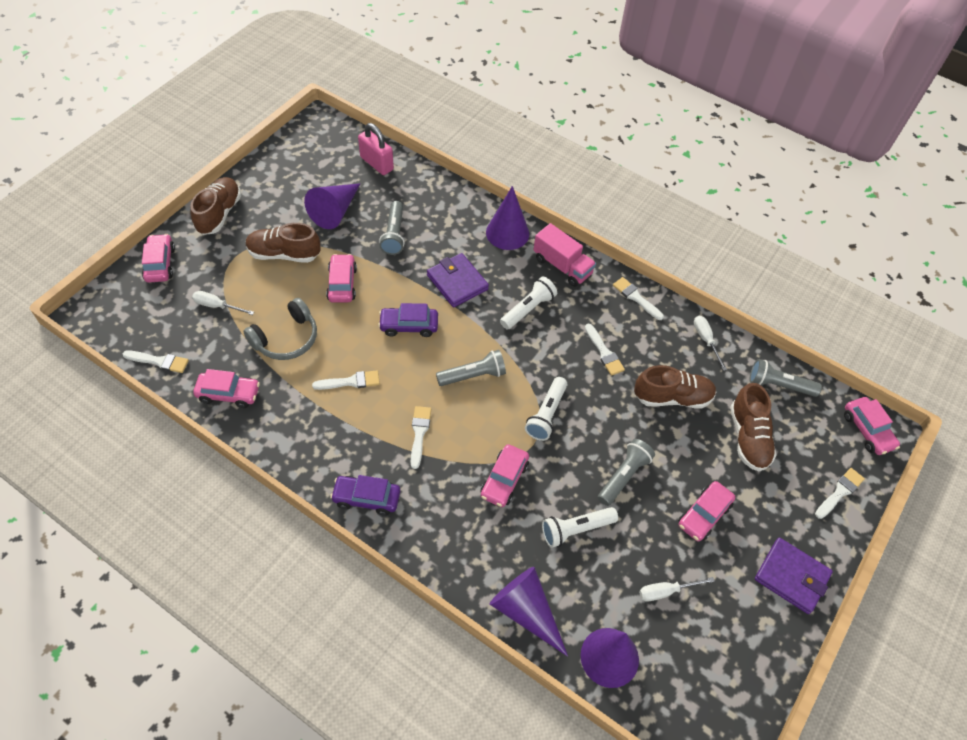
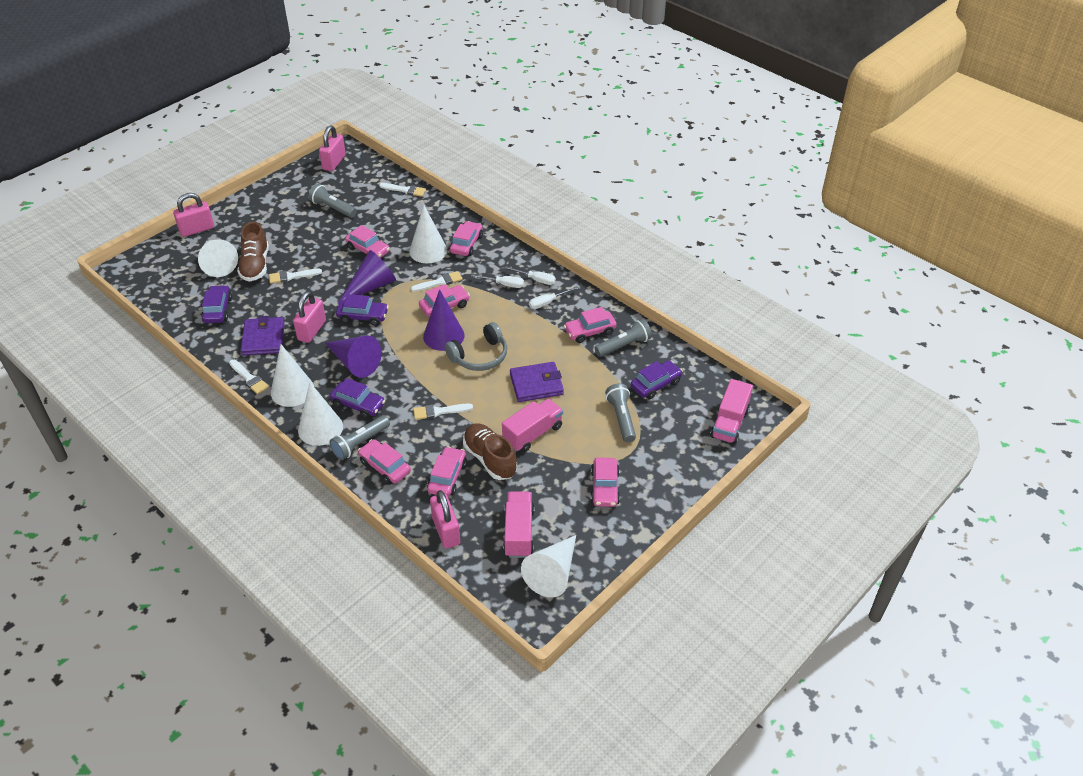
brown shoe: [190,177,241,235] [246,223,321,263] [634,365,716,408] [730,383,777,471] = 4 -> [237,222,269,282] [463,423,517,480] = 2
pink car: [142,234,175,283] [193,369,260,408] [326,254,357,303] [480,444,529,507] [679,481,735,541] [844,397,900,455] = 6 -> [345,225,390,258] [358,439,411,485] [419,284,470,317] [427,446,467,497] [450,221,483,256] [564,307,617,343] [591,457,620,507] = 7
pink padlock: [358,123,394,175] = 1 -> [173,193,214,237] [293,291,326,343] [319,125,346,171] [430,490,460,549] = 4
pink truck: [533,223,596,287] = 1 -> [502,398,563,453] [503,491,534,558] [710,379,753,445] = 3
purple car: [330,475,400,516] [378,303,438,337] = 2 -> [201,285,232,323] [330,378,385,419] [336,294,389,326] [631,360,683,399] = 4
purple cone: [304,183,360,229] [486,186,529,250] [489,567,568,657] [581,628,639,688] = 4 -> [325,336,382,378] [337,250,396,304] [423,289,465,351] = 3
white brush: [123,350,189,373] [312,371,380,390] [411,406,431,469] [585,323,625,376] [613,277,664,320] [815,468,865,519] = 6 -> [229,359,269,394] [269,269,322,284] [379,183,426,197] [411,271,463,292] [413,403,473,420] = 5
white cone: none = 0 -> [198,239,238,277] [271,344,314,407] [298,382,343,446] [409,205,447,263] [521,535,576,598] = 5
white flashlight: [500,277,557,330] [525,377,567,441] [542,507,618,548] = 3 -> none = 0

